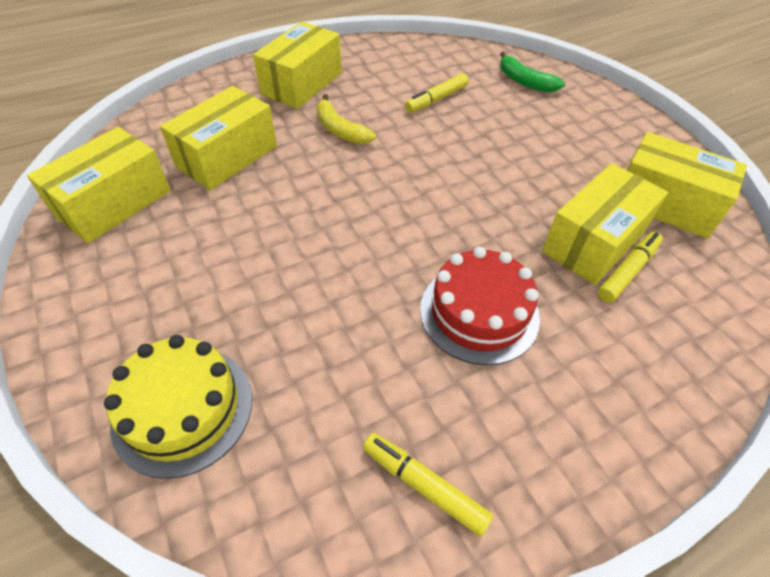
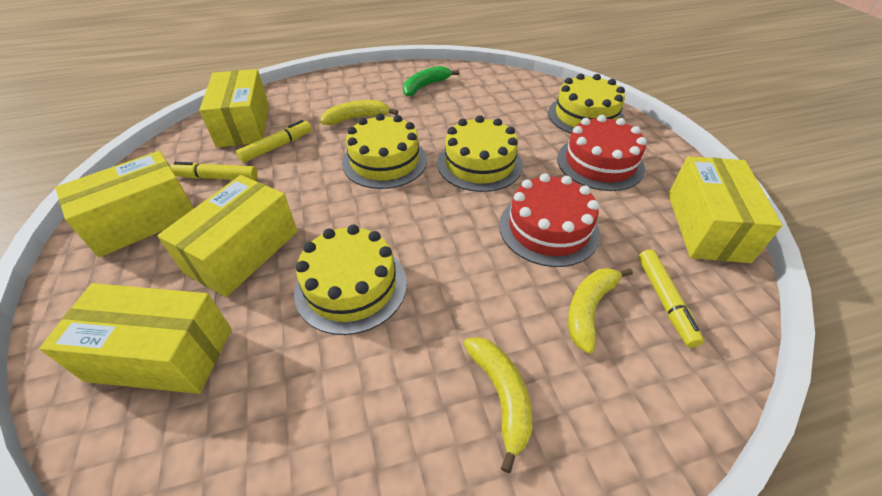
red cake: [420,247,540,365] = 1 -> [499,173,600,267] [557,115,647,191] = 2
yellow banana: [317,94,376,144] = 1 -> [321,100,398,125] [464,337,532,473] [568,268,633,354] = 3
yellow cake: [104,335,252,479] = 1 -> [294,224,407,335] [342,113,427,189] [437,115,523,192] [548,73,625,134] = 4

